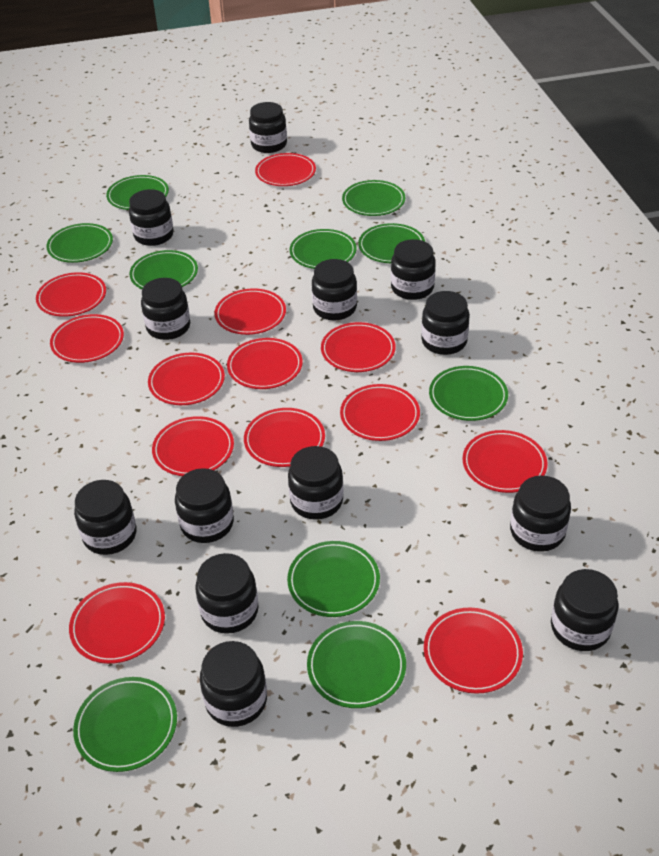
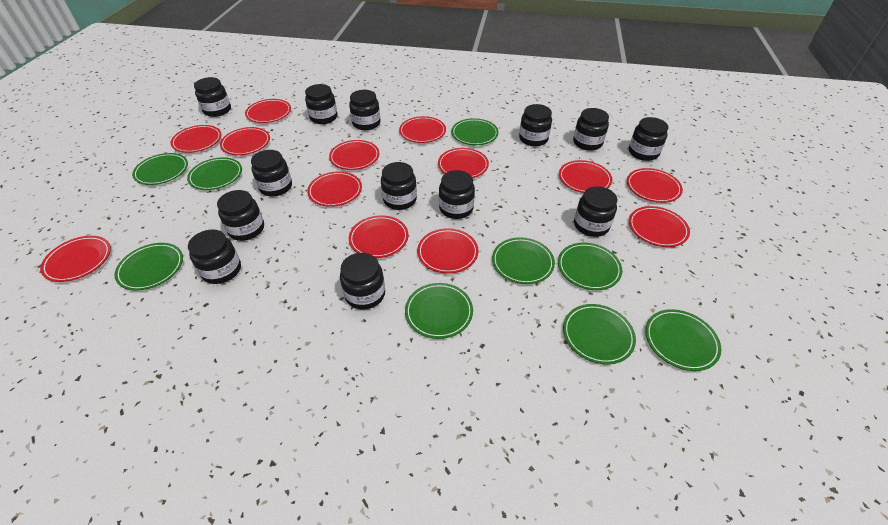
green plate: [46,223,113,263] [73,677,177,772] [106,175,169,210] [129,250,198,289] [287,541,380,617] [290,229,357,269] [307,621,406,708] [342,180,405,216] [358,223,425,263] [429,366,508,421] = 10 -> [114,243,183,291] [132,153,188,185] [187,157,242,190] [405,283,473,339] [451,118,499,145] [492,237,555,284] [558,243,622,290] [563,304,636,365] [645,309,721,371] = 9

